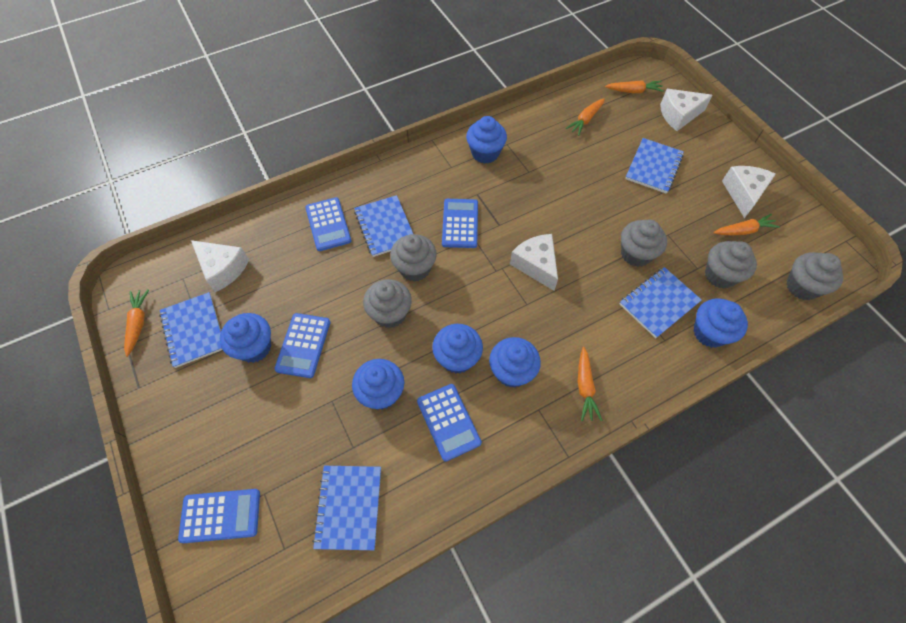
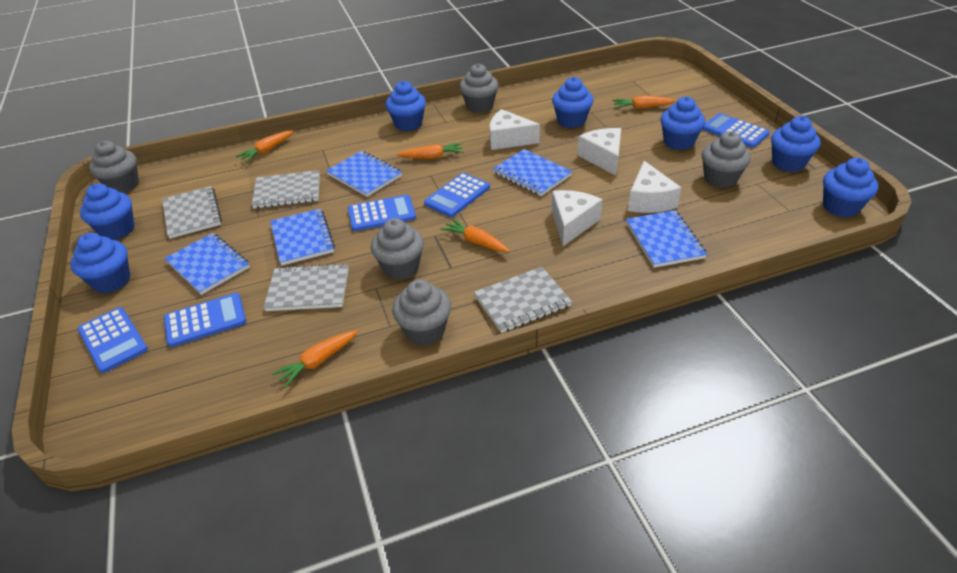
blue cupcake: [220,313,271,363] [352,359,404,410] [432,324,483,373] [466,116,507,164] [489,337,541,388] [694,299,748,348] = 6 -> [70,233,131,293] [80,183,134,240] [386,81,426,131] [552,77,593,128] [661,96,706,150] [771,116,820,172] [823,158,878,217] = 7
grey notebook: none = 0 -> [162,186,222,239] [252,170,320,209] [263,263,349,311] [474,267,572,333] = 4

